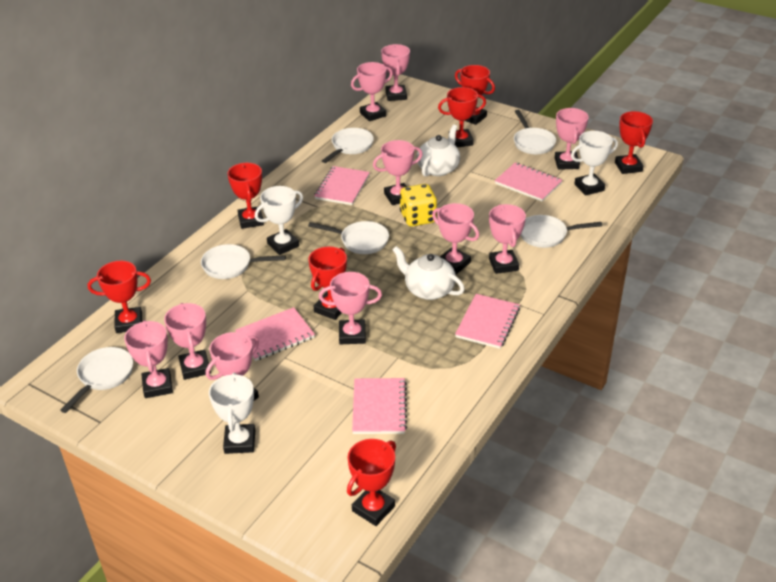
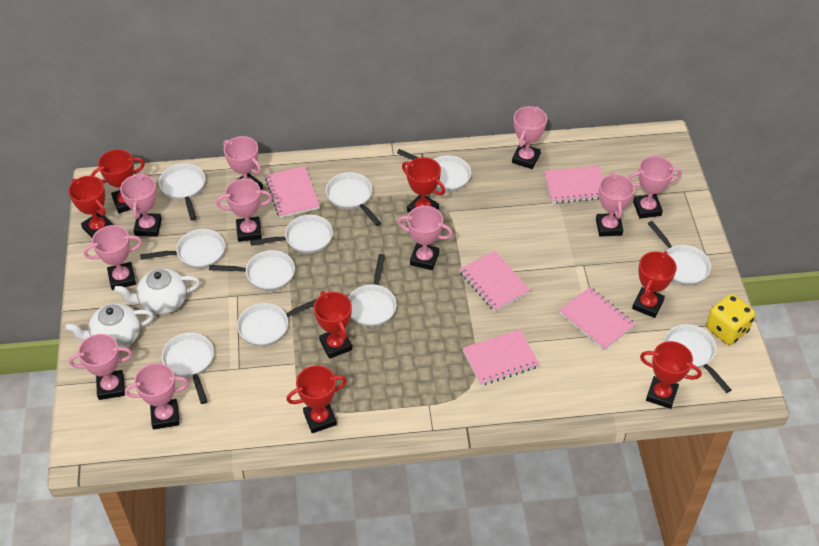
white pan: [60,347,133,413] [201,244,286,279] [308,221,389,254] [322,128,374,163] [514,110,556,154] [521,215,602,248] = 6 -> [140,229,225,269] [159,163,205,220] [162,333,214,404] [209,250,295,291] [237,299,317,347] [250,215,333,254] [326,172,381,226] [348,254,397,327] [397,149,471,192] [647,221,711,286] [664,324,731,393] = 11
white trophy: [209,373,255,454] [255,186,303,255] [571,131,618,196] = 3 -> none = 0

